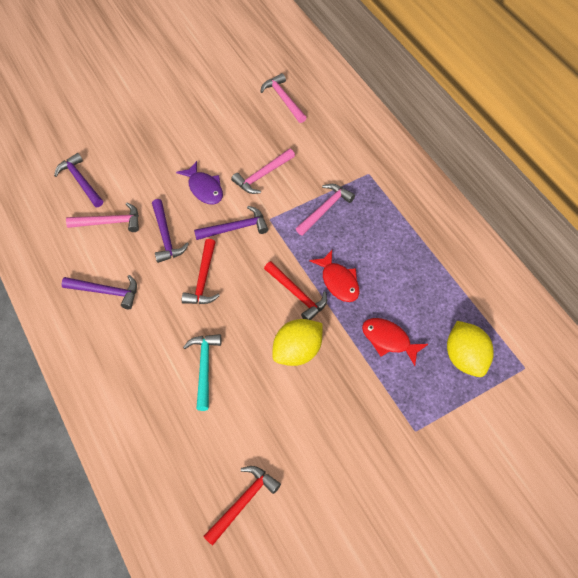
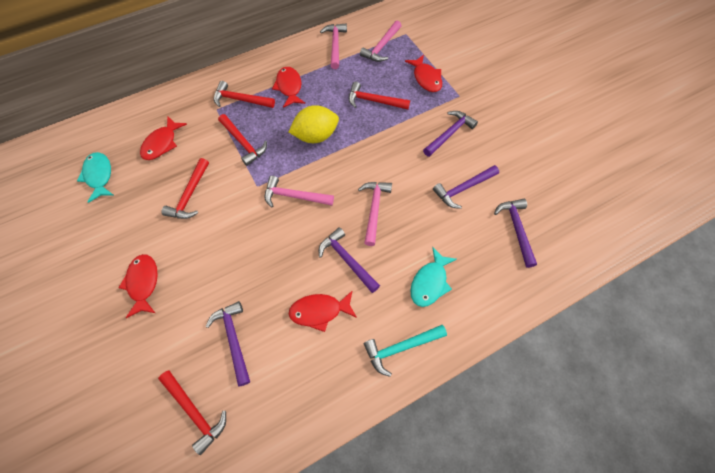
purple fish: [176,161,223,205] = 1 -> none = 0
purple hammer: [54,153,103,207] [61,275,137,309] [152,199,189,263] [194,206,268,240] = 4 -> [206,301,250,387] [319,227,380,293] [423,111,478,157] [433,165,499,209] [494,199,537,268] = 5
red fish: [310,250,359,302] [362,318,428,366] = 2 -> [118,254,158,318] [140,116,187,160] [272,67,305,108] [289,290,357,332] [405,55,442,92] = 5
red hammer: [182,239,220,304] [203,466,281,545] [264,261,327,320] = 3 -> [158,371,226,455] [161,158,209,219] [214,81,275,108] [218,114,267,166] [349,82,410,110] = 5
turquoise fish: none = 0 -> [77,152,113,203] [410,247,457,307] = 2
yellow lemon: [272,319,323,366] [447,321,494,377] = 2 -> [289,105,339,143] = 1

